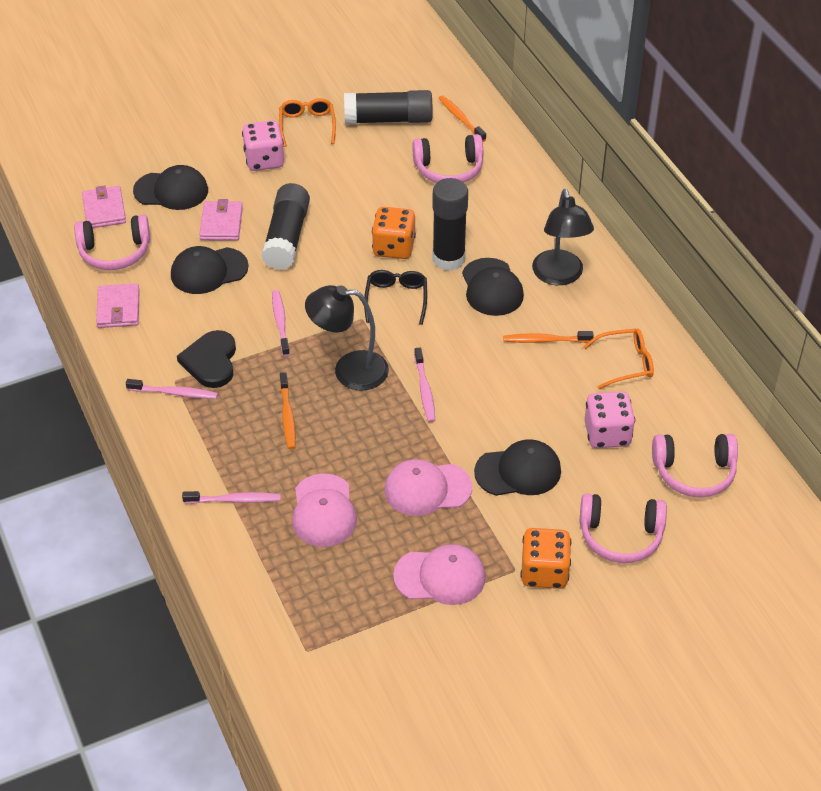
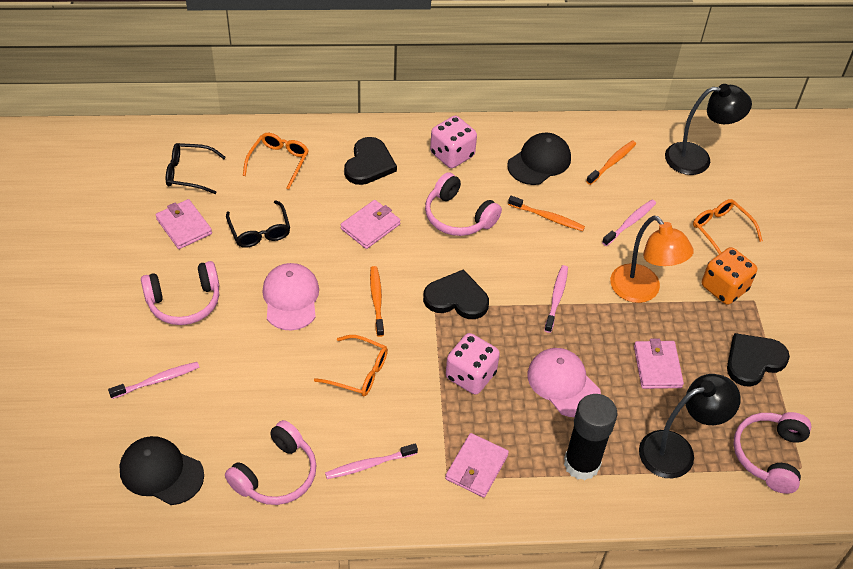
black cap: [133,165,208,210] [171,246,249,294] [462,258,524,316] [474,439,561,496] = 4 -> [119,436,204,505] [507,132,571,185] = 2
black glasses: [364,270,427,325] = 1 -> [166,143,226,194] [226,201,290,248] = 2
black glue stick: [261,183,310,270] [344,90,433,124] [432,178,468,271] = 3 -> [564,394,617,480] = 1
black heart: [177,330,236,388] = 1 -> [344,137,397,185] [423,269,489,319] [727,333,790,387] = 3
orange dice: [372,207,416,259] [520,528,571,589] = 2 -> [702,247,757,305] = 1
orange glasses: [279,98,336,147] [583,328,654,389] = 2 -> [243,133,309,190] [314,335,388,396] [693,199,763,254] = 3
orange lamp: none = 0 -> [610,216,694,303] = 1
pink cap: [292,473,357,547] [384,459,472,516] [393,544,486,605] = 3 -> [262,263,319,331] [528,348,601,417] = 2
pink wallet: [82,185,126,228] [96,283,140,328] [199,199,243,241] = 3 -> [156,199,212,249] [341,200,401,249] [445,433,509,498] [634,339,684,389] = 4

